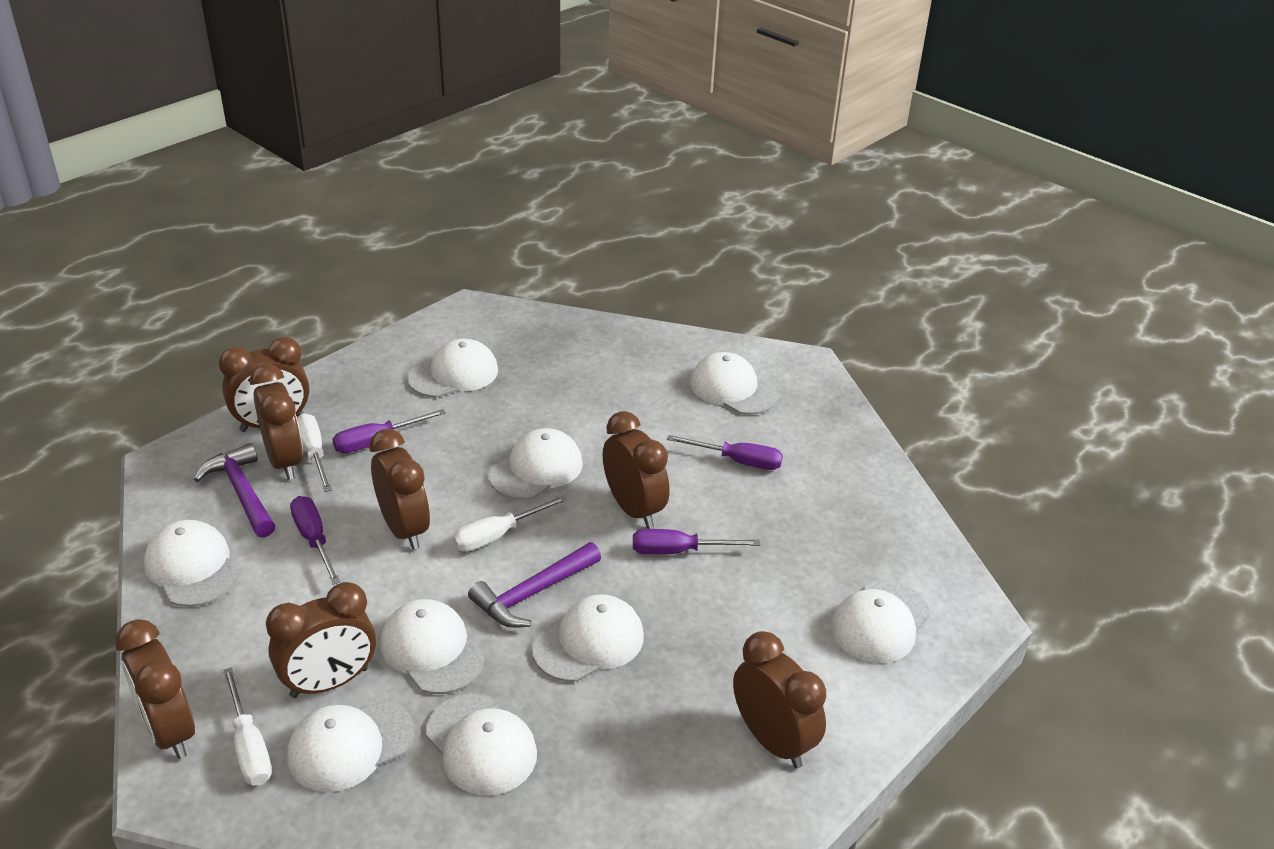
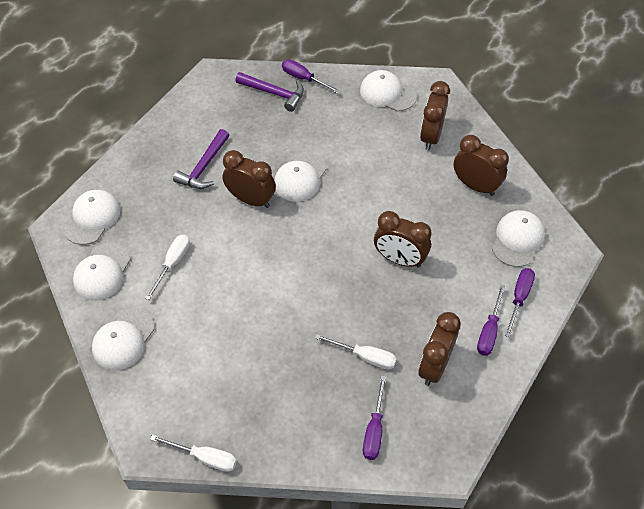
brown clock: [115,619,195,759] [219,337,310,432] [250,364,303,480] [266,582,376,698] [369,429,430,550] [603,411,669,529] [733,631,826,768] = 7 -> [222,150,276,208] [374,211,432,268] [418,312,461,386] [420,81,450,150] [454,135,509,196] = 5
white cap: [144,520,239,607] [287,698,415,792] [380,599,484,694] [407,339,498,398] [425,694,537,795] [488,428,583,500] [532,594,644,682] [690,352,778,415] [831,580,930,663] = 9 -> [63,190,121,245] [73,243,131,301] [92,308,155,370] [274,152,327,202] [360,70,417,112] [492,210,545,267] = 6

